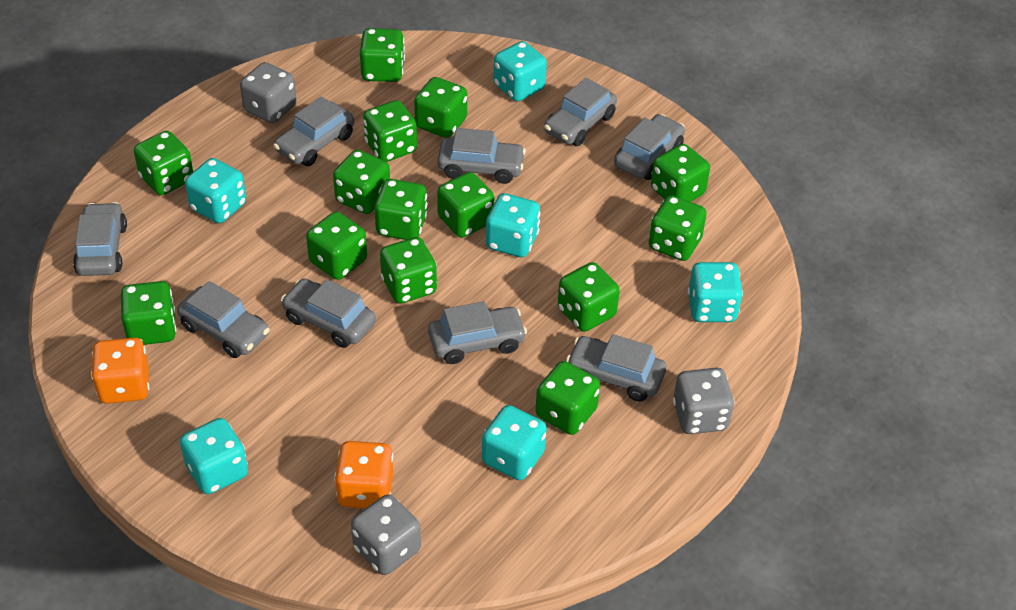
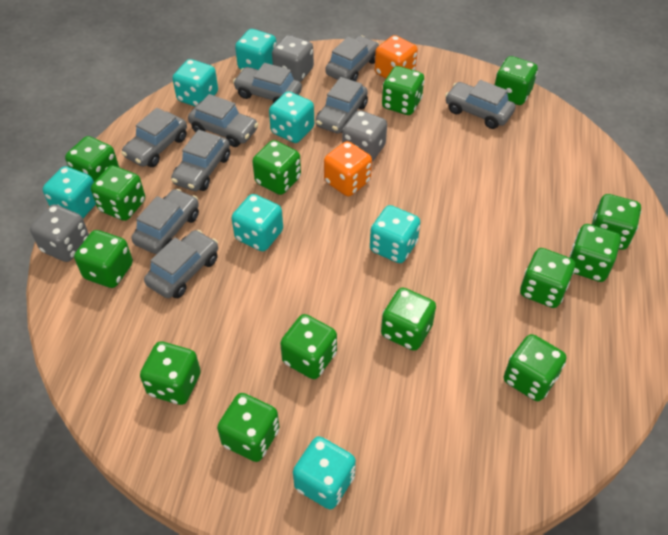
turquoise dice: [180,418,248,494] [185,158,246,223] [482,405,547,480] [486,193,540,257] [494,41,547,102] [688,262,743,322] = 6 -> [43,166,96,218] [172,59,218,107] [232,194,283,251] [235,29,277,70] [269,91,314,143] [293,436,356,509] [370,205,420,263] = 7

